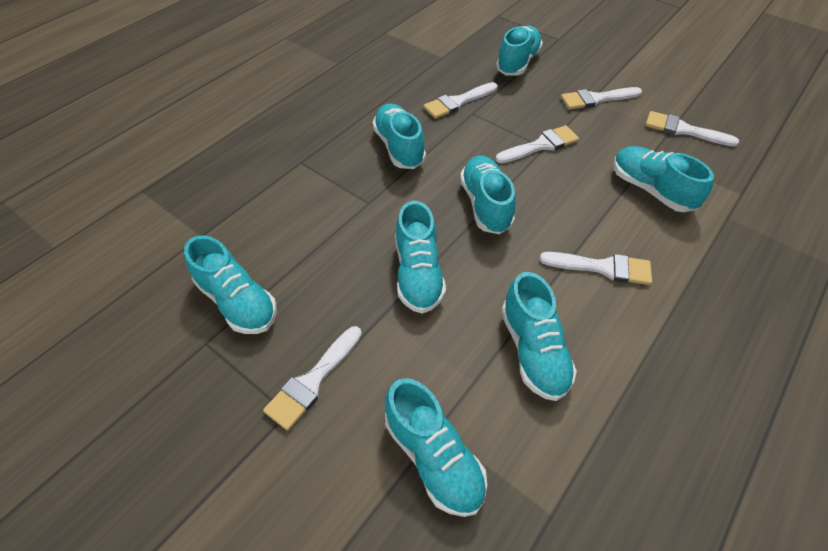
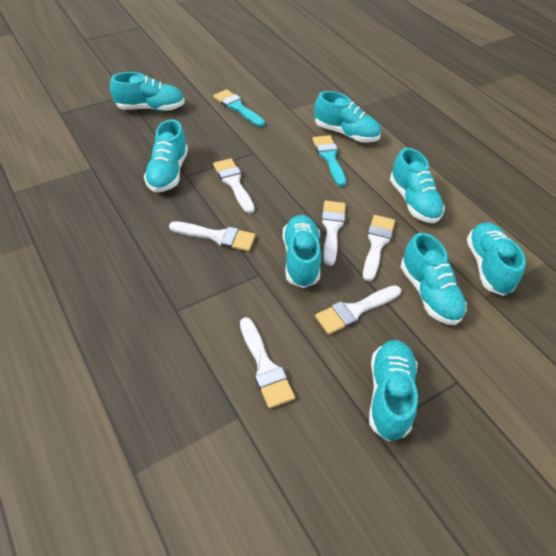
turquoise brush: none = 0 -> [213,89,265,127] [312,135,346,187] = 2

